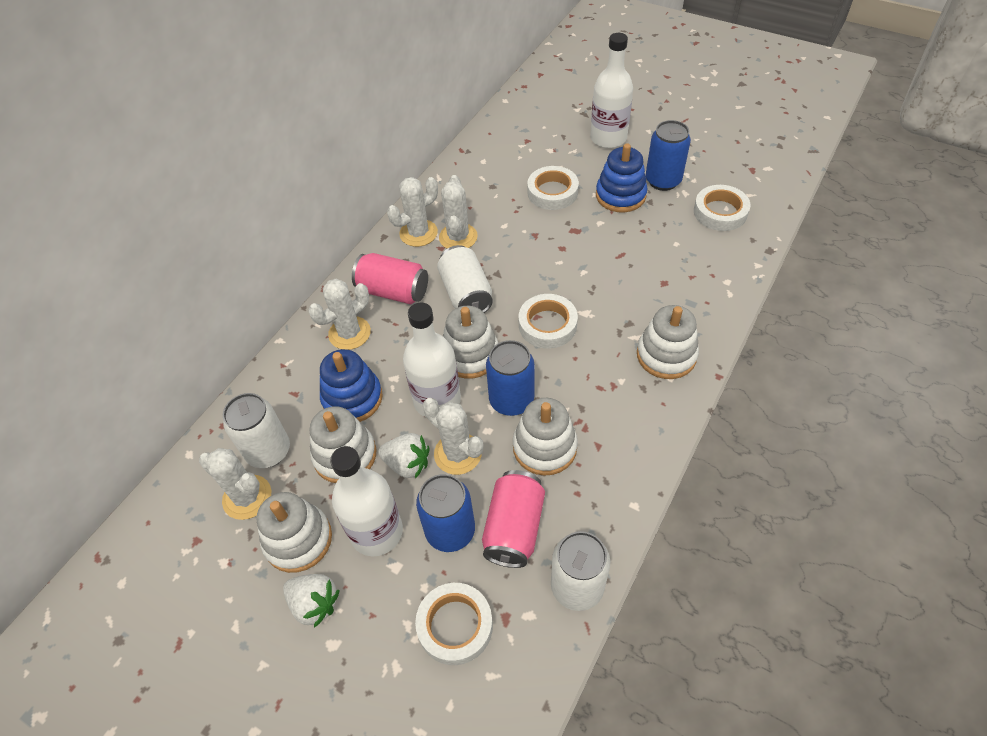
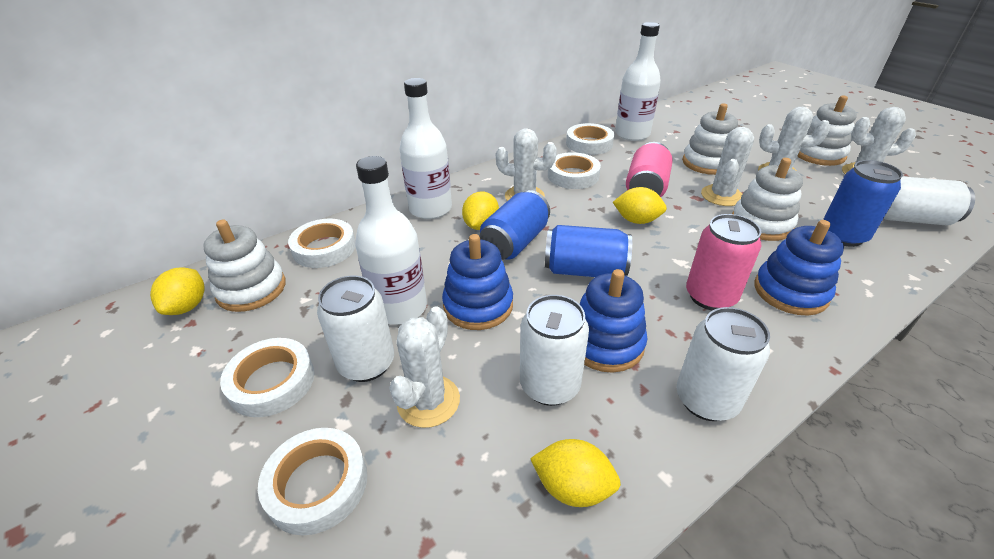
blue stacking toy: [320,349,383,422] [596,143,647,212] = 2 -> [442,234,513,330] [580,269,647,373] [755,220,844,316] = 3
white can: [223,393,290,468] [437,245,493,313] [551,531,610,611] = 3 -> [317,275,394,382] [520,295,589,406] [677,307,770,421] [884,176,975,226] = 4
white stacking toy: [256,492,332,573] [310,406,376,483] [443,306,498,379] [513,398,578,476] [637,305,699,379] = 5 -> [204,220,286,312] [682,103,738,175] [732,158,803,241] [797,95,857,166] = 4
white strawberry: [283,574,340,628] [378,433,430,479] = 2 -> none = 0
white tape: [415,583,493,665] [519,294,578,349] [527,166,579,210] [694,185,751,231] = 4 -> [220,338,314,417] [258,428,367,535] [288,218,356,268] [548,152,601,189] [566,123,614,155] = 5
yellow lemon: none = 0 -> [150,267,205,315] [462,192,499,230] [530,439,621,507] [613,187,667,224] = 4

